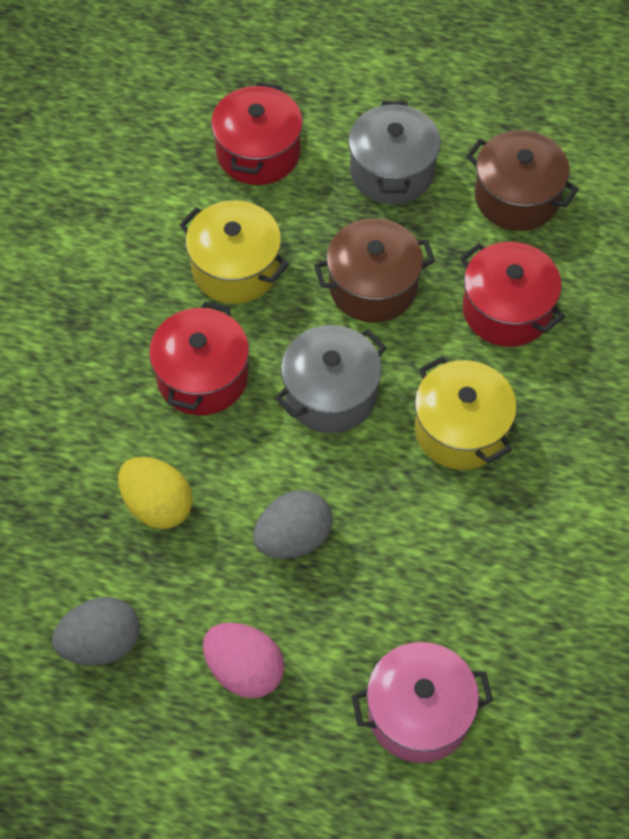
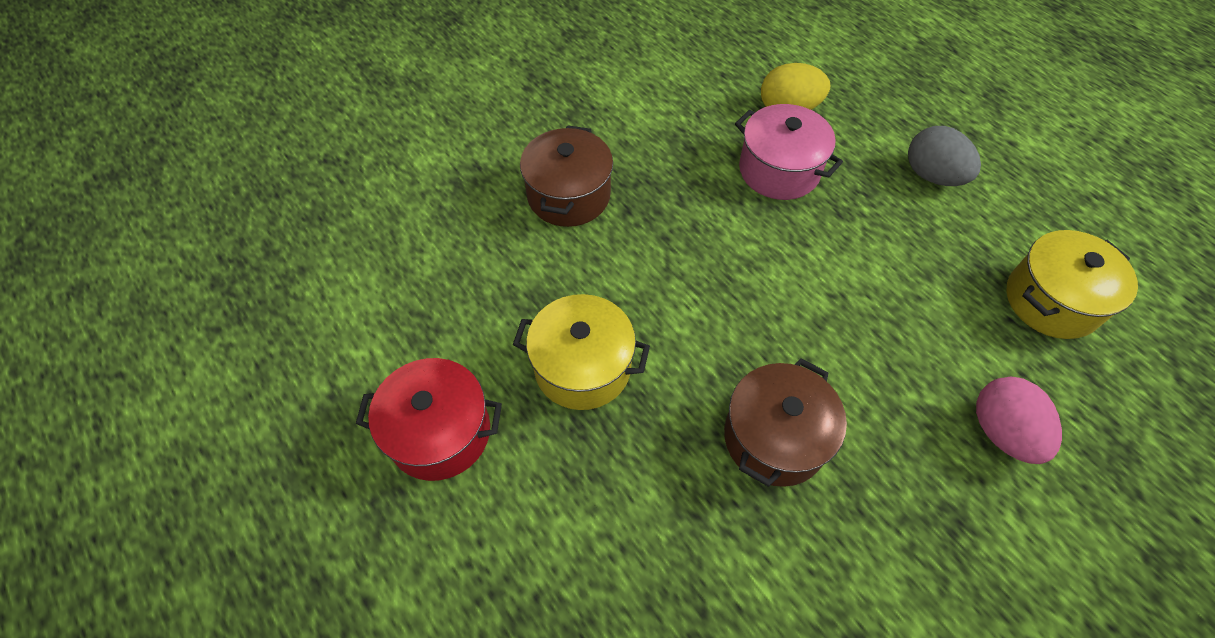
grey egg: [52,597,140,666] [253,490,333,559] = 2 -> [908,126,981,186] = 1
grey pot: [275,325,387,433] [348,101,441,204] = 2 -> none = 0
red pot: [149,302,249,415] [211,82,303,185] [460,242,565,347] = 3 -> [356,358,502,481] = 1

